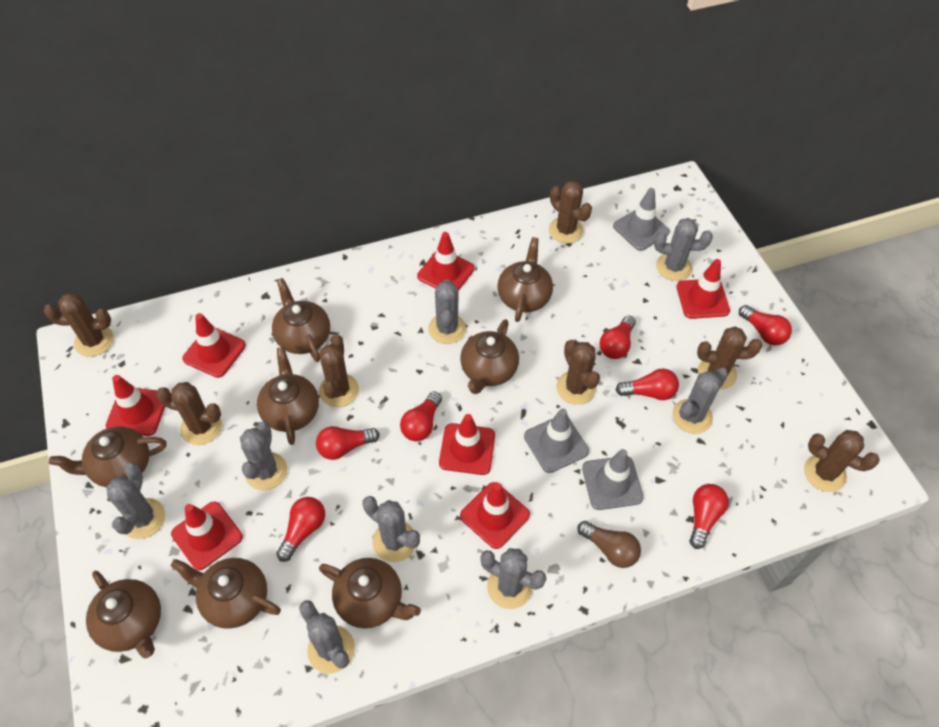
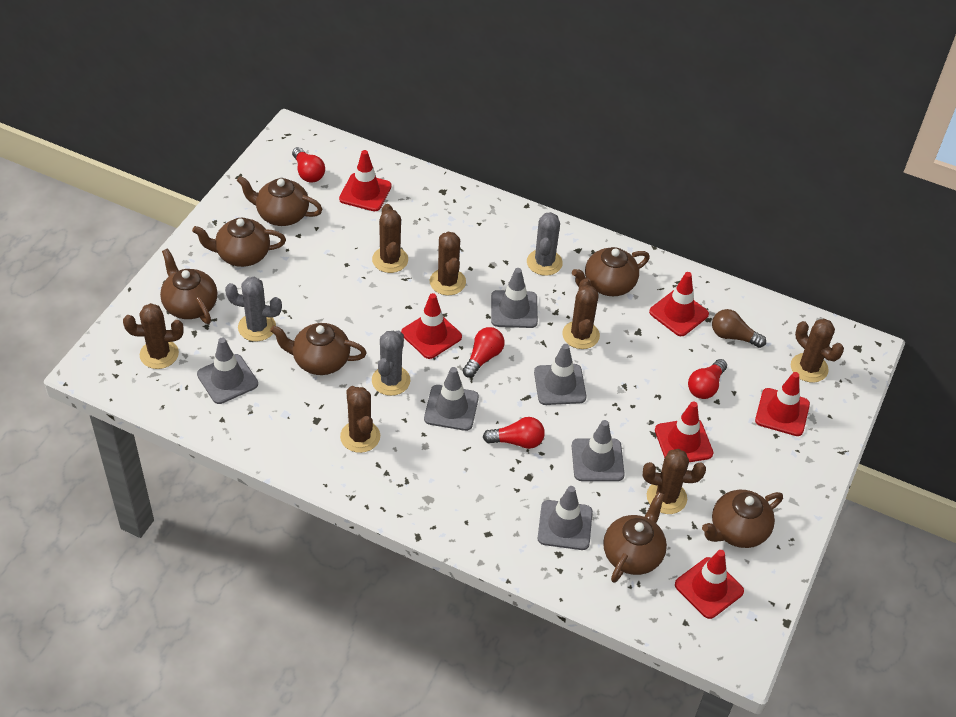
brown teapot: [49,426,166,487] [86,571,161,659] [171,558,281,629] [257,347,319,445] [272,278,330,362] [319,558,421,629] [460,319,519,394] [497,237,553,322] = 8 -> [160,248,217,324] [192,217,286,267] [237,176,323,226] [270,323,367,375] [572,247,650,296] [603,492,667,583] [702,490,783,548] = 7
grey cactus: [106,463,165,539] [240,422,288,491] [299,600,355,673] [363,496,420,562] [428,279,466,344] [480,548,546,609] [654,218,713,281] [672,368,728,434] = 8 -> [225,277,282,341] [372,331,411,396] [527,212,563,276] = 3
grey traffic cone: [524,408,589,473] [582,449,643,510] [613,188,670,251] = 3 -> [197,338,258,404] [424,367,479,431] [491,268,538,328] [534,344,586,405] [538,486,593,550] [572,420,625,481] = 6
red light bulb: [276,497,325,562] [316,426,380,460] [400,391,442,441] [599,316,636,359] [616,369,679,400] [690,484,729,549] [739,305,792,345] = 7 -> [292,147,325,183] [463,327,505,378] [483,417,545,449] [688,359,727,399] = 4
red traffic cone: [106,375,165,436] [171,502,243,570] [182,313,246,378] [417,232,475,291] [439,414,495,475] [460,482,530,549] [677,259,730,319] = 7 -> [339,150,392,211] [401,293,462,359] [649,272,709,336] [655,401,713,462] [675,550,744,619] [755,372,810,436] = 6

